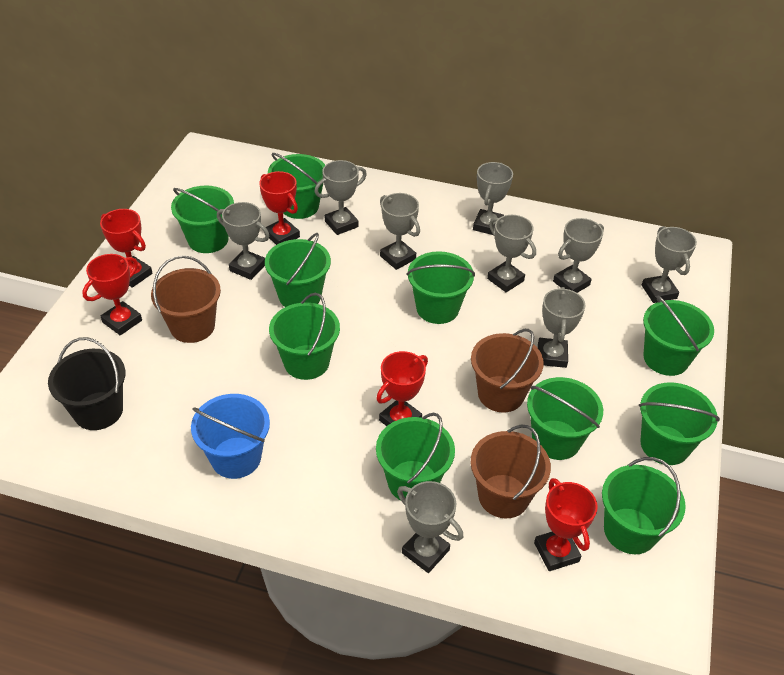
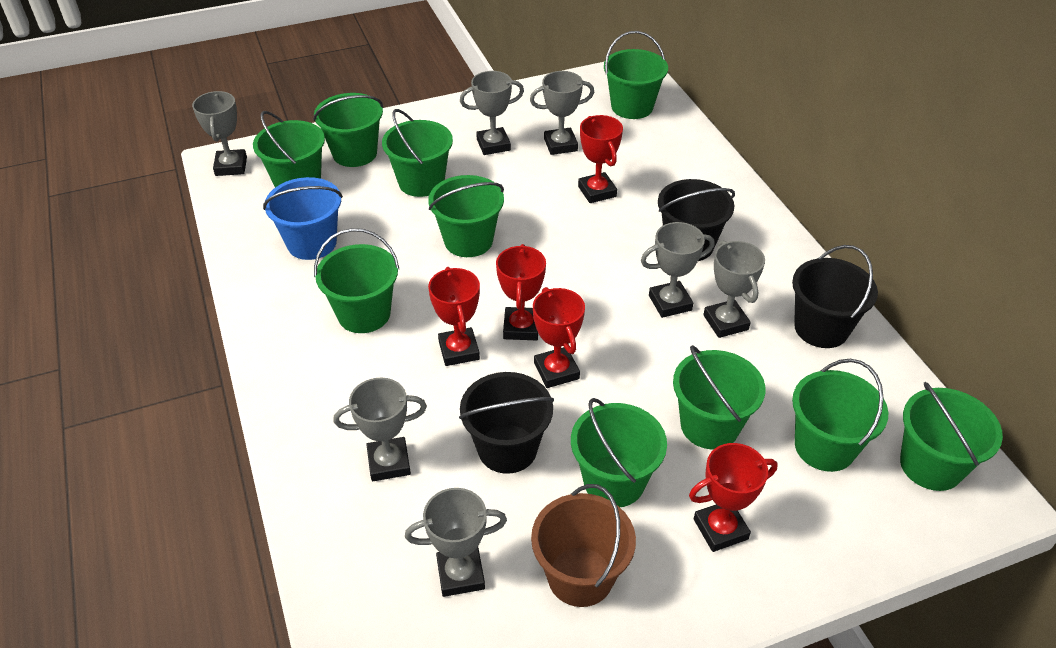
black bucket: [48,337,126,430] = 1 -> [459,372,554,474] [658,179,735,261] [792,245,878,348] = 3
brown bucket: [151,255,221,343] [471,329,544,412] [471,425,551,518] = 3 -> [531,484,636,607] = 1
grey trophy: [217,202,269,280] [314,160,367,235] [380,193,420,270] [397,481,463,573] [473,162,513,235] [487,215,536,292] [538,287,585,368] [553,218,604,293] [642,226,697,303] = 9 -> [192,91,247,176] [333,378,427,481] [405,488,507,597] [460,71,524,155] [530,71,594,155] [641,222,714,318] [703,240,765,338] = 7

